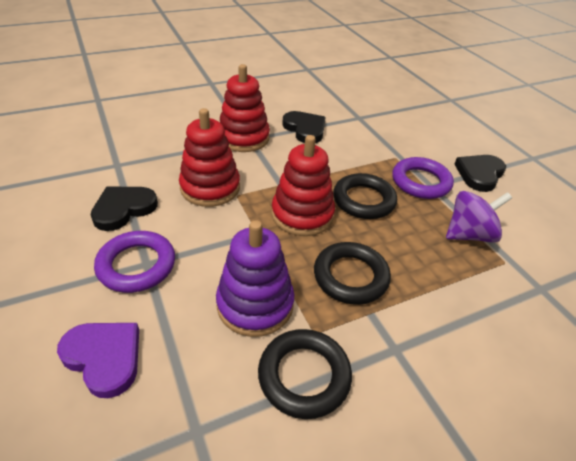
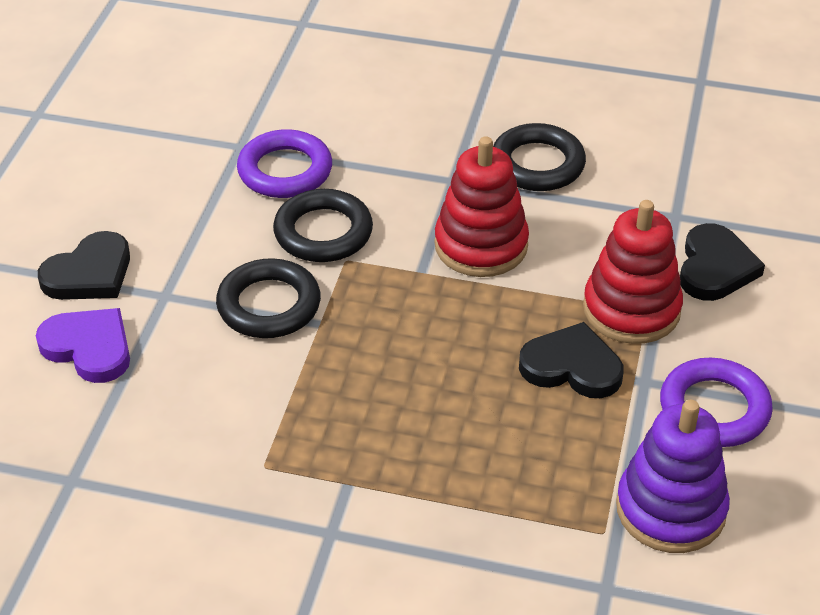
purple spinning top: [446,191,512,243] = 1 -> none = 0
red stacking toy: [179,108,240,207] [220,64,270,152] [271,135,335,236] = 3 -> [435,136,529,277] [583,200,683,344] = 2

